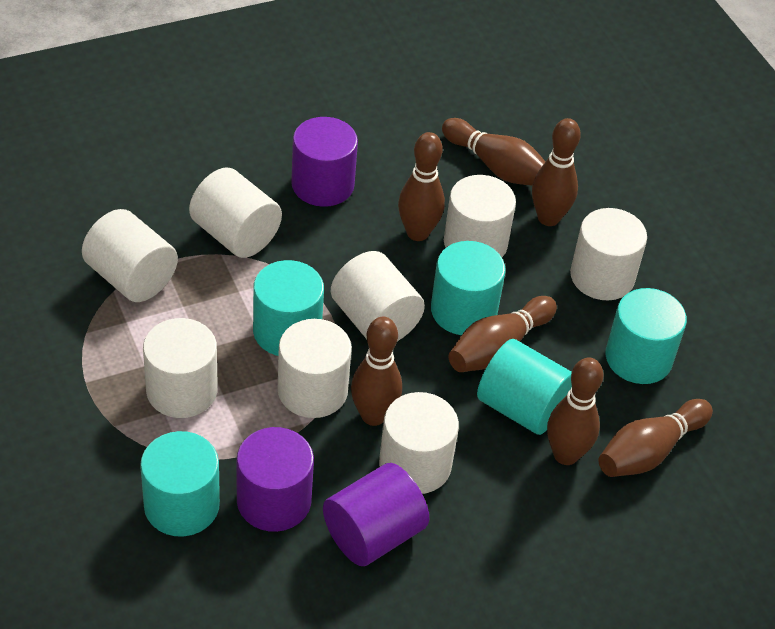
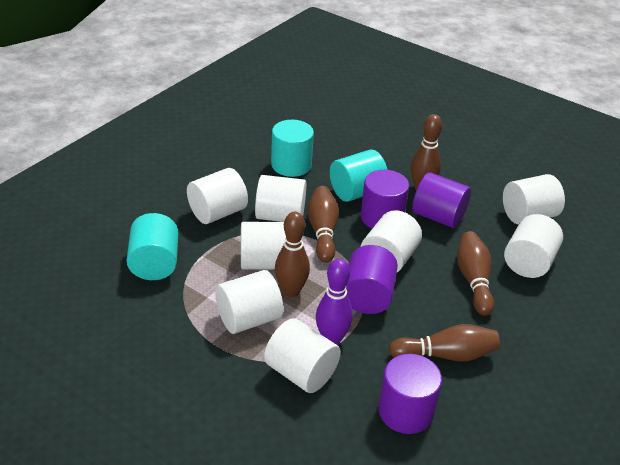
brown bowling pin: [351,317,402,426] [398,132,445,241] [442,118,546,185] [449,296,557,372] [532,118,581,226] [547,357,603,465] [598,399,713,477] = 7 -> [275,212,310,297] [307,186,339,263] [389,324,500,361] [411,114,442,190] [457,231,494,316] = 5
purple bowling pin: none = 0 -> [316,259,353,345] = 1
purple cylinder: [237,427,314,532] [291,117,358,207] [323,463,429,566] = 3 -> [346,245,398,314] [361,170,409,228] [378,354,442,434] [412,172,471,228] = 4
turquoise cylinder: [140,431,220,537] [253,260,324,356] [431,241,506,335] [477,339,572,435] [605,288,687,384] = 5 -> [127,213,178,280] [271,120,314,177] [330,149,388,202] = 3

